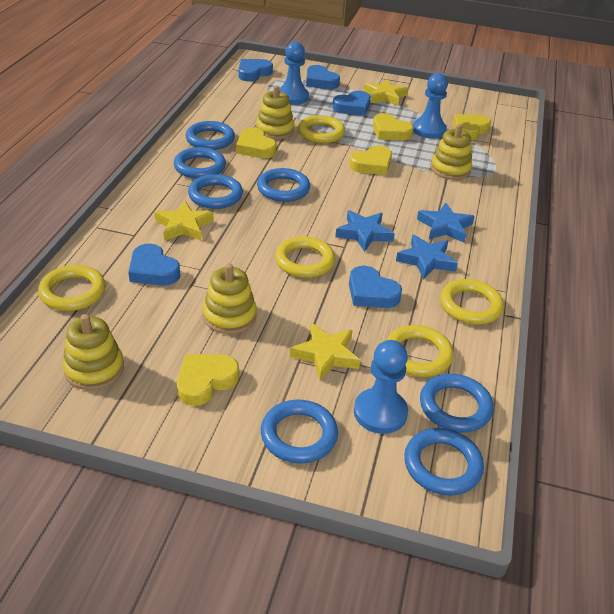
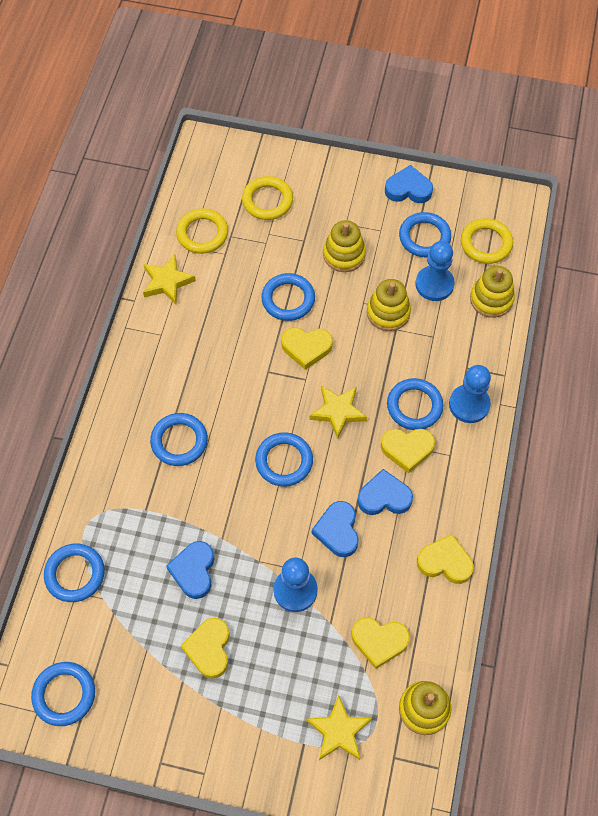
blue heart: [128,244,180,286] [238,59,273,82] [306,65,340,89] [332,91,371,116] [349,266,402,308] = 5 -> [166,541,214,599] [312,501,359,557] [358,469,413,515] [385,165,433,203] = 4
blue star: [335,210,395,252] [396,235,458,279] [417,203,475,243] = 3 -> none = 0
yellow ring: [38,265,106,311] [275,236,335,278] [298,115,345,143] [387,325,454,377] [440,279,504,325] = 5 -> [176,208,228,254] [242,176,293,220] [461,218,513,264] = 3

